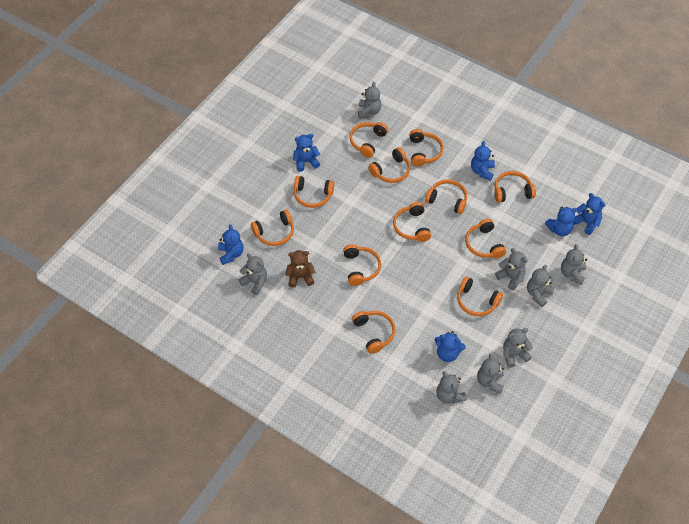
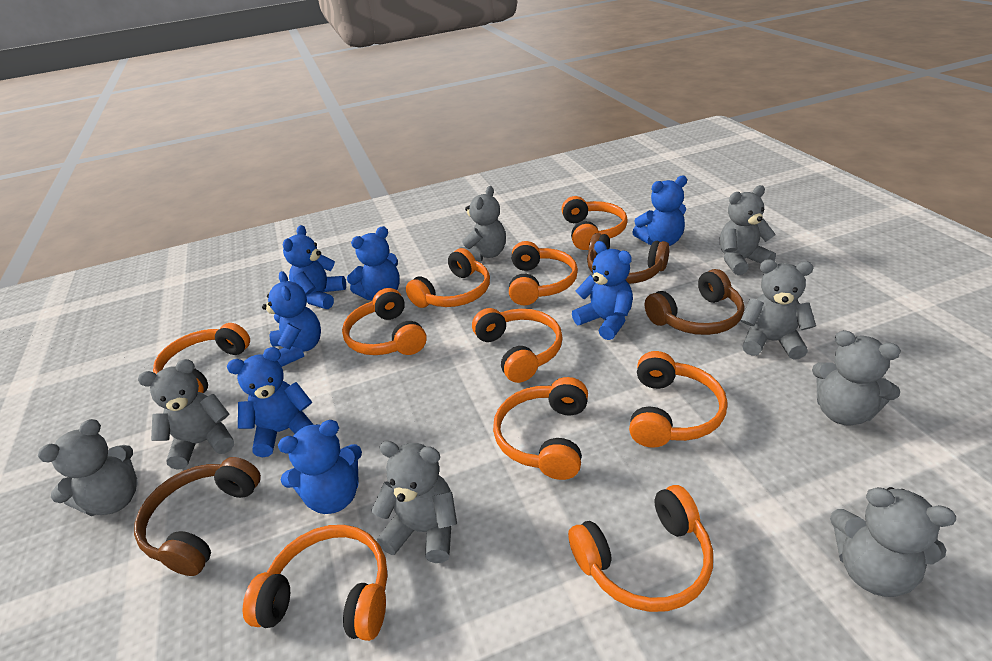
blue teddy bear: [218,224,243,265] [293,134,320,172] [435,331,466,362] [471,141,495,181] [545,207,578,236] [573,193,605,235] = 6 -> [227,347,314,458] [262,271,321,367] [278,420,362,514] [283,225,346,309] [347,226,400,300] [572,241,633,340] [632,176,687,246] = 7
brown headphones: none = 0 -> [134,457,261,576] [587,233,670,284] [645,269,744,335] = 3
brown teddy bear: [285,250,315,288] = 1 -> none = 0
orange headphones: [251,210,294,246] [294,176,334,208] [343,244,381,286] [350,122,388,158] [352,311,395,354] [368,147,411,183] [393,202,431,242] [410,129,443,167] [425,179,467,214] [457,276,503,316] [465,219,506,259] [494,171,536,203] = 12 -> [153,323,250,393] [243,525,388,641] [342,288,427,355] [406,248,490,308] [472,308,563,383] [493,377,588,480] [509,241,578,305] [561,196,628,250] [568,485,713,612] [629,351,728,448] = 10

